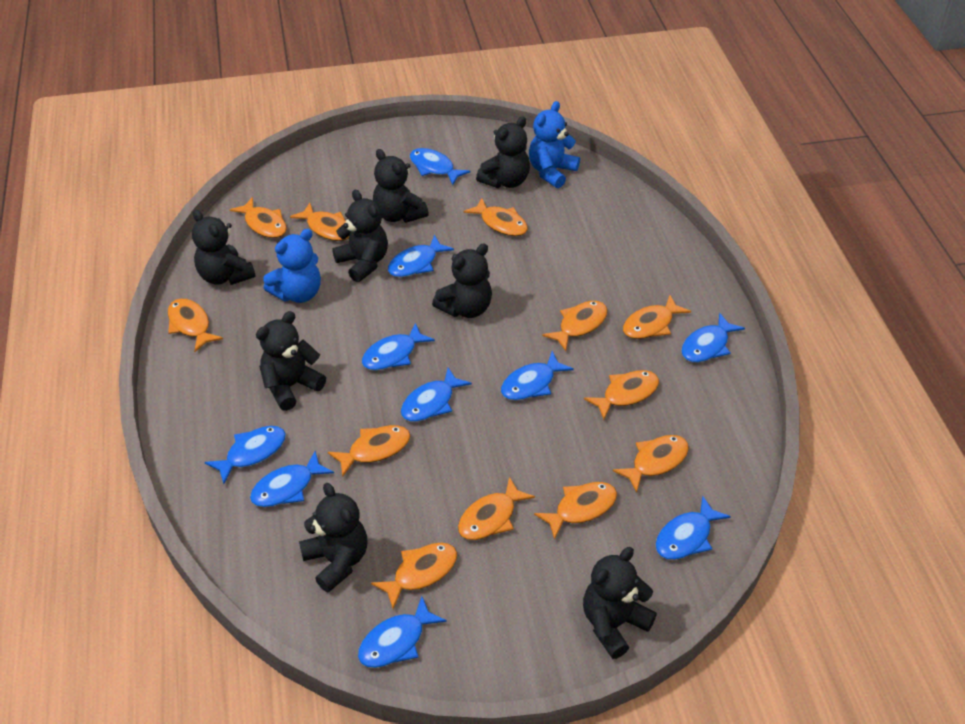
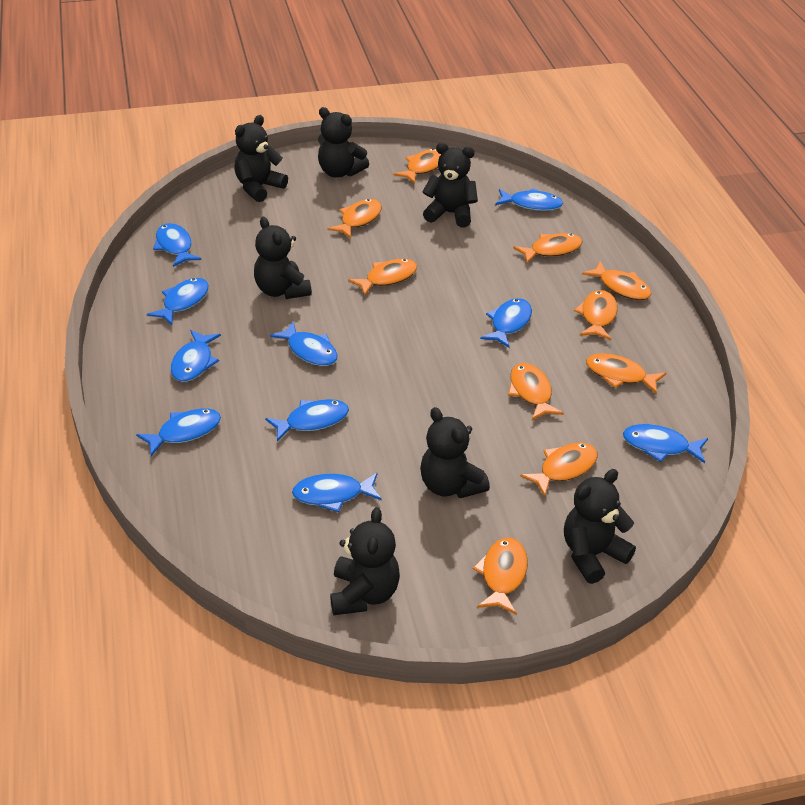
black teddy bear: [192,210,255,285] [256,311,326,411] [299,483,368,593] [332,190,388,282] [373,149,429,223] [432,243,492,318] [476,116,530,188] [583,547,657,659] = 8 -> [234,115,288,202] [254,217,312,299] [318,107,369,178] [330,507,400,615] [420,407,490,498] [422,143,478,227] [564,469,636,584] = 7
blue teddy bear: [263,229,321,303] [529,101,580,188] = 2 -> none = 0
orange fish: [168,299,223,352] [230,197,287,238] [290,203,349,241] [328,425,410,477] [371,543,457,609] [458,477,535,540] [464,198,528,236] [534,482,617,540] [542,301,608,351] [584,370,659,420] [613,435,689,493] [623,295,691,339] = 12 -> [327,199,382,239] [348,259,417,296] [393,149,441,184] [473,538,528,615] [508,363,564,420] [513,233,583,263] [520,443,598,497] [574,290,617,340] [582,261,651,300] [586,353,666,394] = 10

